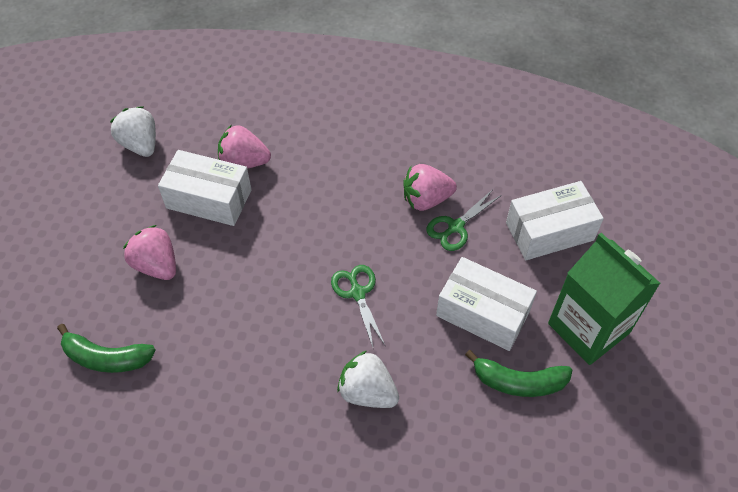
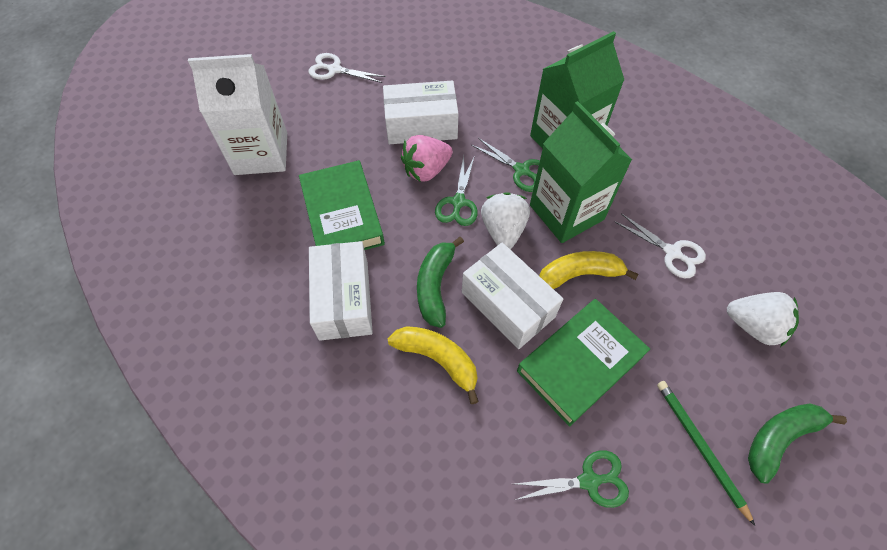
green book: none = 0 -> [299,160,385,250] [517,299,650,427] = 2
green carton: [548,233,661,365] = 1 -> [530,31,624,149] [530,101,632,243] = 2
green pencil: none = 0 -> [657,381,755,526] = 1
green scissors: [331,265,386,350] [426,189,502,251] = 2 -> [435,155,478,226] [471,138,540,192] [514,450,629,508] = 3
pink strawberry: [123,225,176,280] [218,125,271,169] [403,164,457,211] = 3 -> [401,135,453,182] = 1
white carton: none = 0 -> [188,54,287,175] = 1
white scissors: none = 0 -> [308,53,386,83] [614,213,706,278] = 2
yellow banana: none = 0 -> [388,326,479,404] [539,251,638,289] = 2

